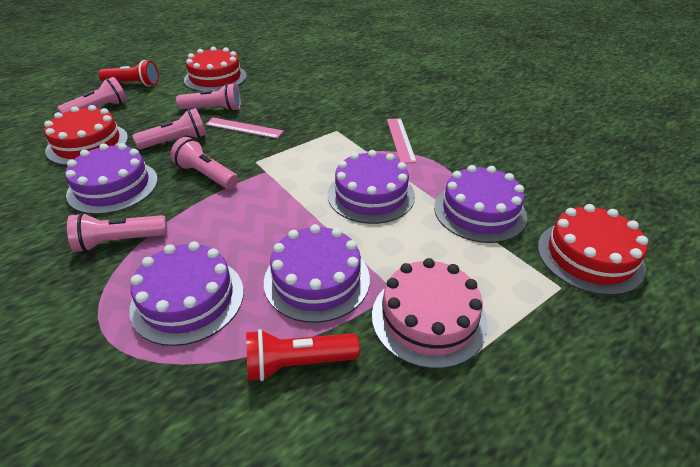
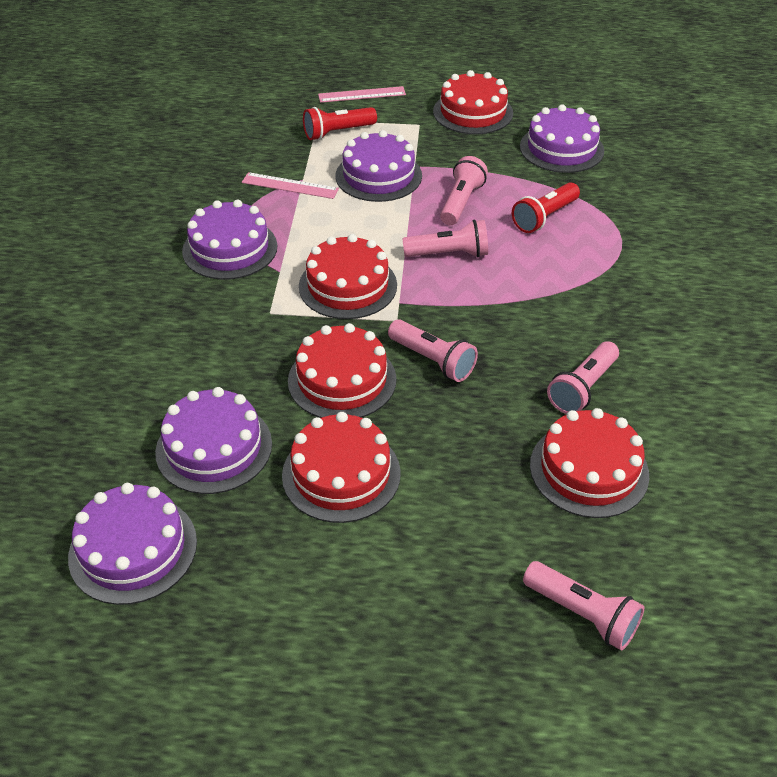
pink cake: [372,258,487,369] = 1 -> none = 0
red cake: [44,105,128,166] [184,47,247,92] [538,204,648,295] = 3 -> [282,412,401,523] [288,323,396,418] [299,234,397,319] [433,70,513,134] [530,408,649,518] = 5

